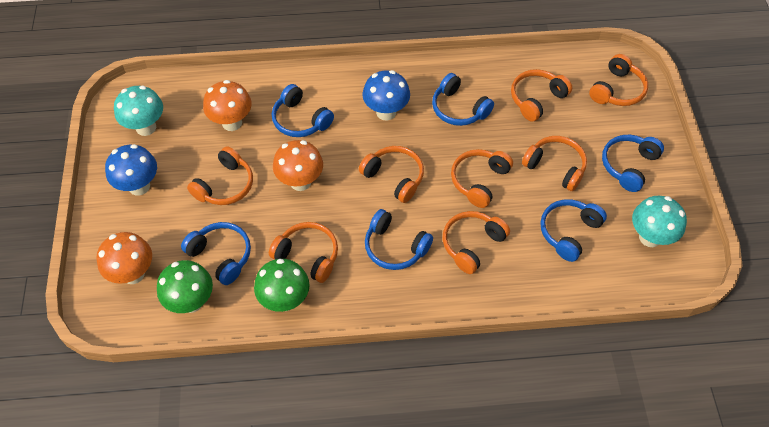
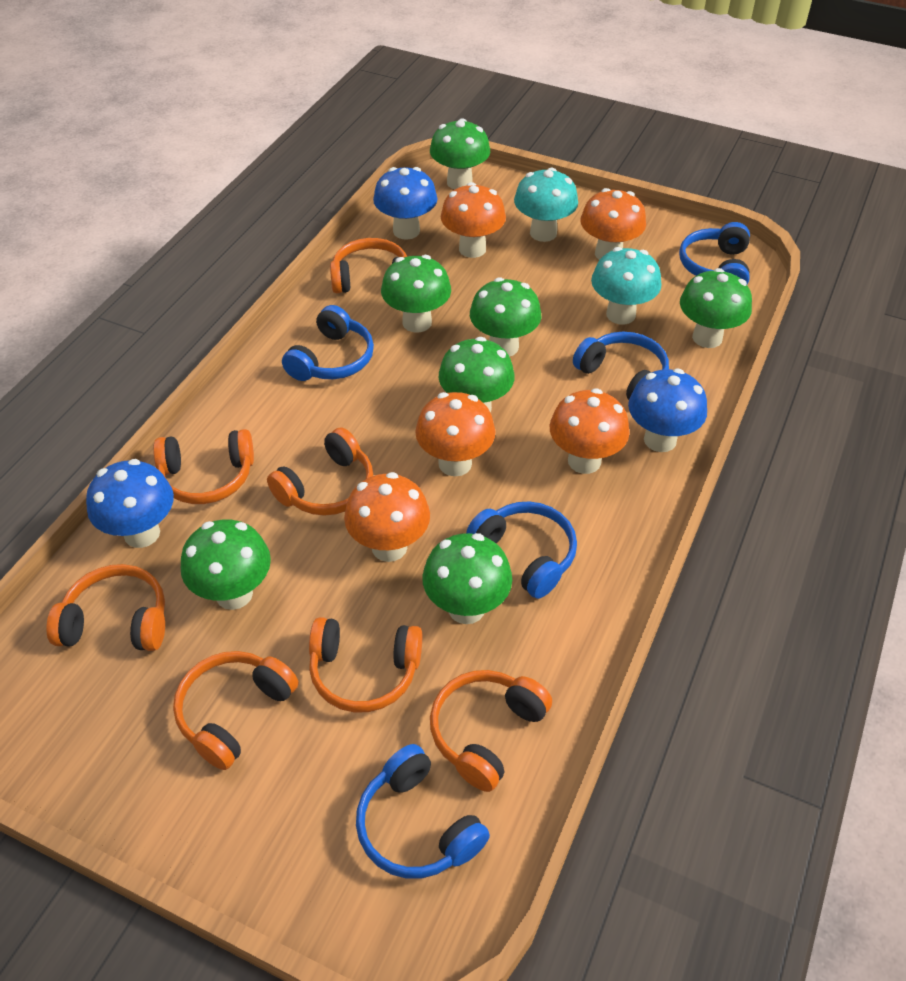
blue headphones: [181,222,251,285] [272,84,334,137] [365,209,433,270] [432,73,494,126] [540,199,607,262] [602,135,664,192] = 6 -> [282,305,374,381] [356,744,490,879] [466,502,577,599] [573,332,669,400] [679,222,750,284] = 5
blue mushroom: [105,144,157,196] [362,70,410,121] = 2 -> [86,459,174,548] [373,167,437,240] [628,369,707,452] = 3
green mushroom: [157,260,213,313] [254,259,310,312] = 2 -> [181,519,271,610] [381,255,451,333] [422,533,512,624] [430,118,490,189] [439,337,515,413] [470,277,541,357] [680,268,752,348] = 7
orange headphones: [187,146,253,205] [269,222,338,283] [359,146,424,203] [443,211,510,274] [451,149,513,208] [511,69,572,122] [522,136,587,191] [589,54,648,106] = 8 -> [46,564,165,651] [153,429,254,504] [173,651,299,770] [267,427,373,516] [309,617,422,713] [330,238,407,293] [430,670,552,792] = 7
orange mushroom: [96,232,152,284] [203,80,252,131] [273,140,323,191] = 3 -> [344,472,430,562] [415,392,495,476] [441,182,506,258] [549,388,630,474] [581,188,646,260] = 5

